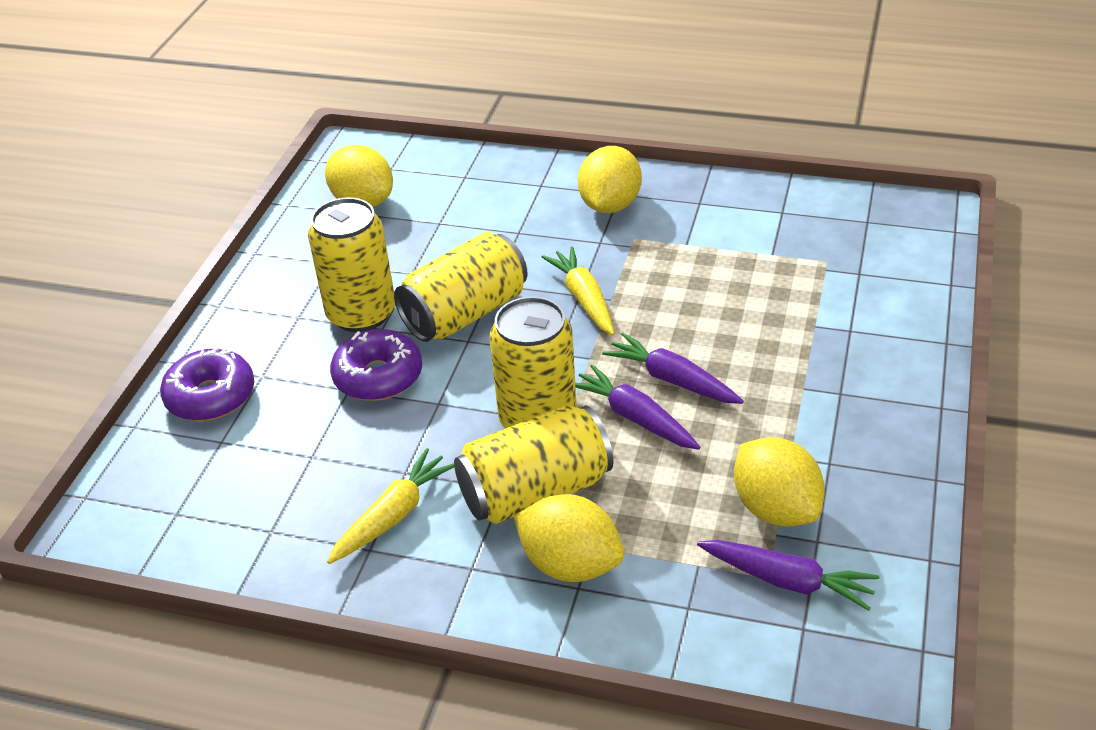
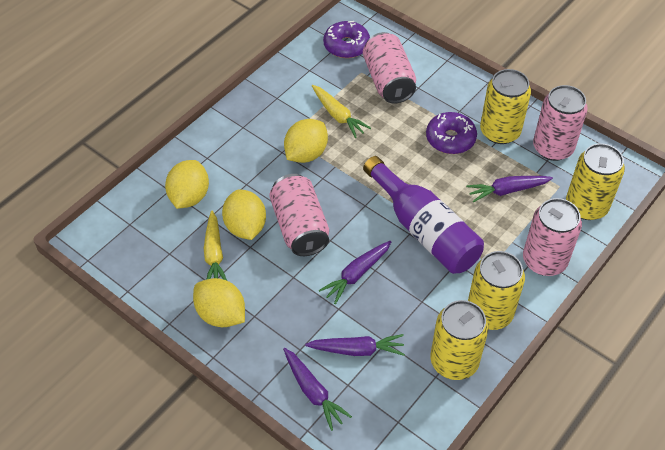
pink can: none = 0 -> [269,174,329,256] [363,32,416,104] [523,198,582,276] [533,85,588,161] = 4
purple bottle: none = 0 -> [363,156,484,274] = 1
purple carrot: [575,364,700,450] [602,333,744,404] [697,540,879,611] = 3 -> [283,348,352,431] [305,334,405,356] [319,241,391,304] [466,176,553,203] = 4

